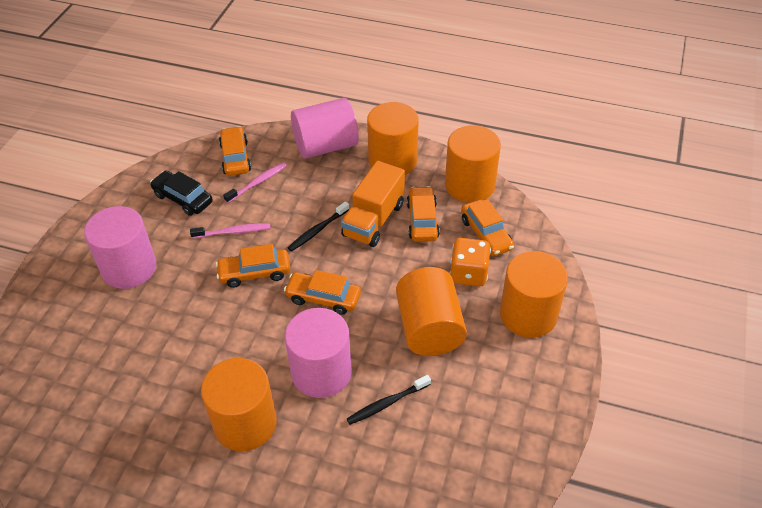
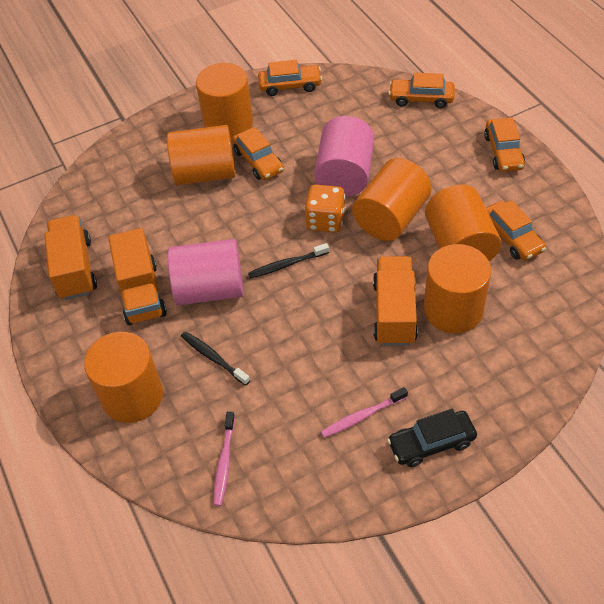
orange cylinder: [201,358,277,451] [367,102,419,175] [396,267,467,356] [445,125,501,203] [500,251,568,338] = 5 -> [84,332,163,423] [167,125,235,186] [196,63,253,140] [352,158,432,241] [424,244,491,333] [425,185,501,261] = 6
orange truck: [341,161,405,247] = 1 -> [45,215,97,300] [109,228,167,325] [373,256,418,346] = 3
pink cylinder: [84,206,156,289] [285,308,352,398] [291,98,359,158] = 3 -> [168,239,243,305] [314,116,374,197] = 2

